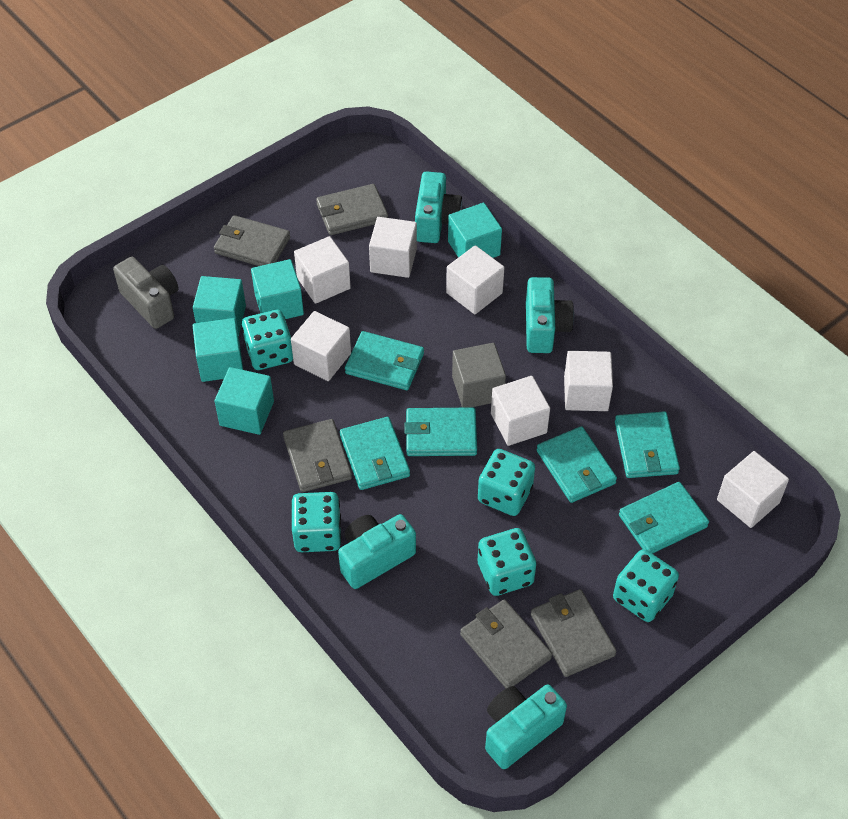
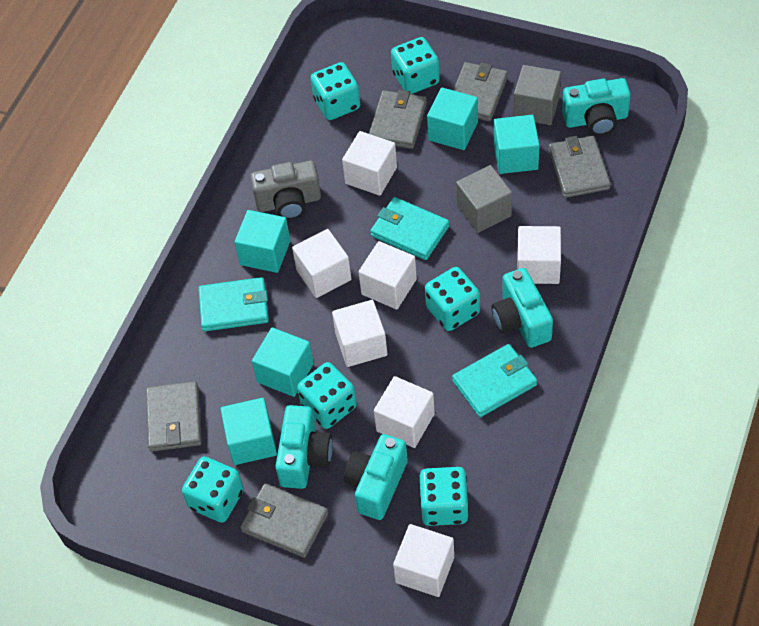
grey cube: [452,343,506,408] = 1 -> [456,165,512,233] [513,65,561,125] = 2
turquoise dice: [242,310,293,370] [291,492,342,552] [478,449,535,516] [478,528,536,596] [613,549,679,622] = 5 -> [182,457,244,523] [297,362,357,429] [311,62,360,120] [391,37,440,94] [419,467,469,526] [425,267,480,331] = 6
turquoise wallet: [340,417,410,490] [345,331,424,390] [404,407,477,456] [537,426,617,503] [615,411,680,478] [619,482,709,554] = 6 -> [199,277,269,331] [370,197,449,260] [452,344,537,417] = 3

